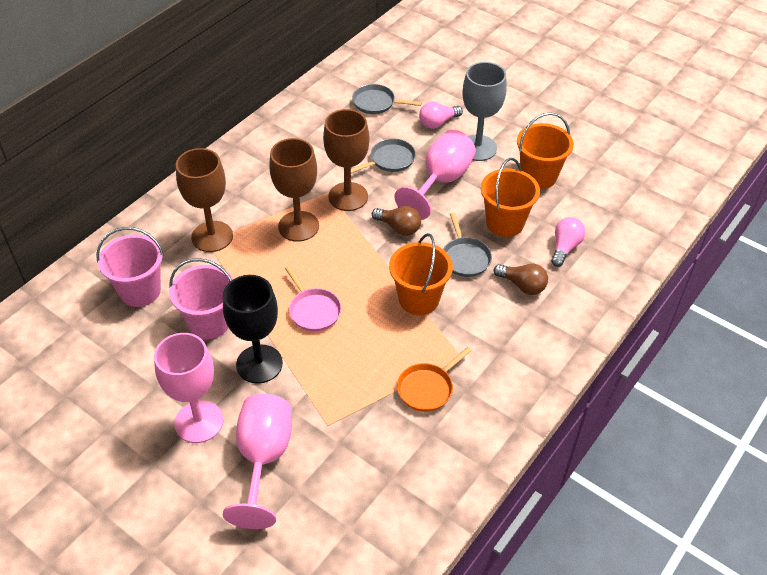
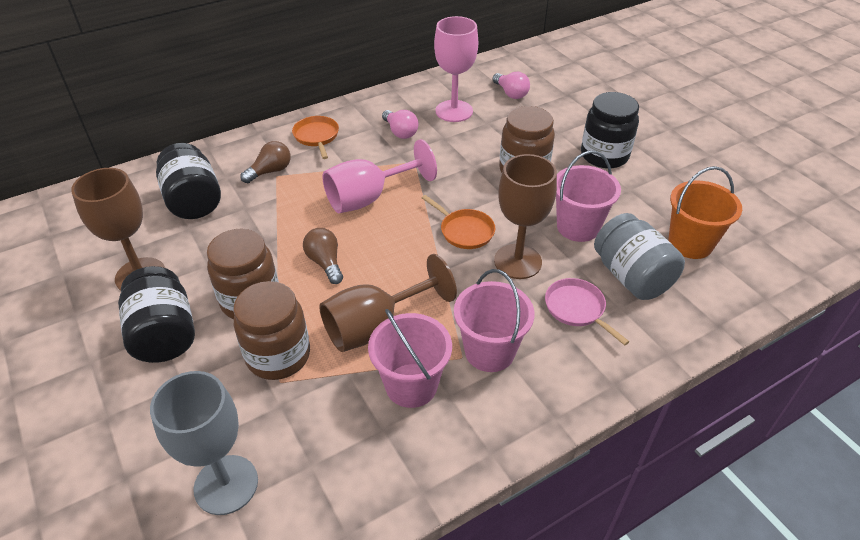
black goblet: [223,275,283,384] = 1 -> none = 0
black jar: none = 0 -> [118,266,195,363] [156,143,221,219] [581,92,639,169] = 3
brown jar: none = 0 -> [207,228,279,319] [233,281,310,380] [499,106,555,173] = 3
grey jar: none = 0 -> [594,213,685,300] = 1
grey pan: [351,139,416,173] [352,84,422,114] [443,212,492,277] = 3 -> none = 0
orange bucket: [389,233,453,315] [481,158,540,237] [517,112,574,189] = 3 -> [668,166,742,259] = 1
orange pan: [397,347,472,412] = 1 -> [292,116,339,159] [422,195,495,249] = 2
pink bucket: [96,227,164,307] [169,258,233,339] = 2 -> [368,309,452,408] [454,269,534,372] [556,150,621,242] = 3
pink goblet: [154,333,224,443] [223,394,292,529] [395,130,476,220] = 3 -> [323,139,437,213] [434,16,478,122] = 2

